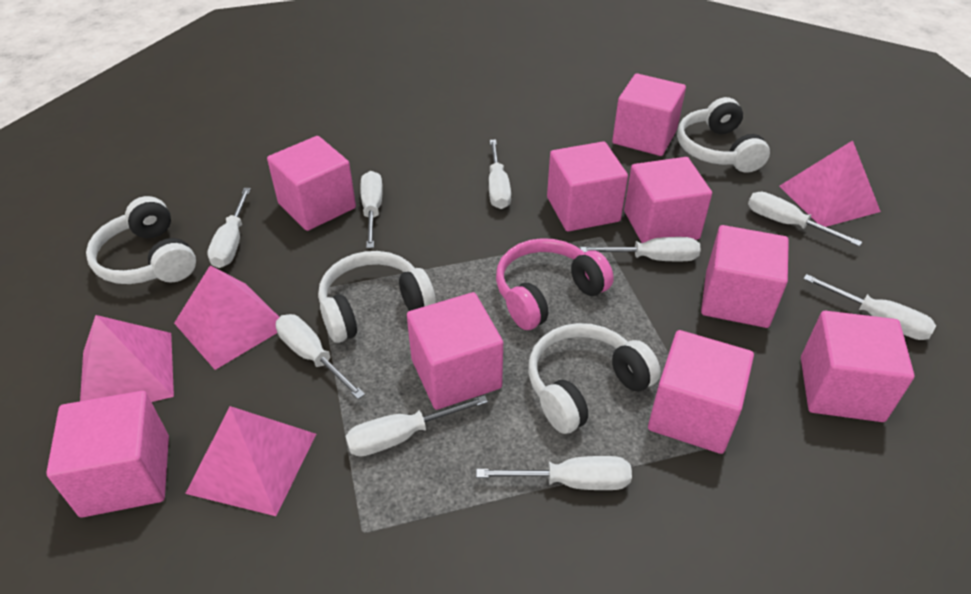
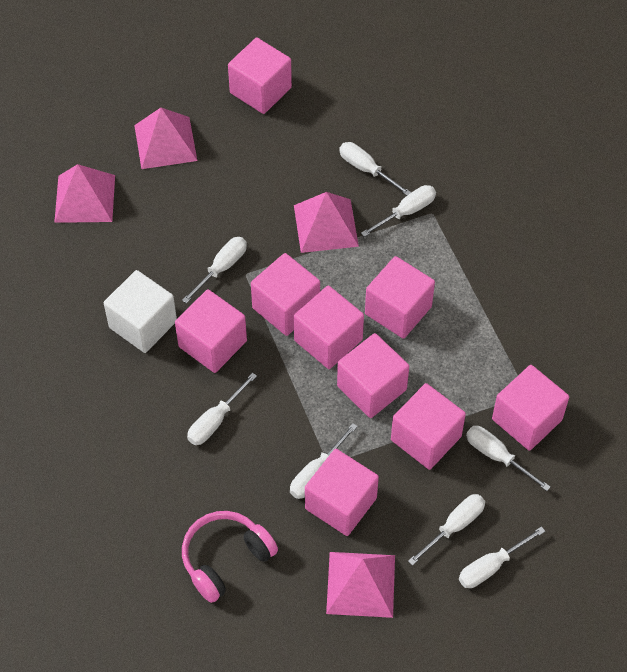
white cube: none = 0 -> [104,270,177,353] = 1
white headphones: [86,196,196,284] [318,251,436,343] [528,323,661,434] [677,97,770,173] = 4 -> none = 0
white screwdriver: [207,188,251,268] [276,314,365,399] [345,395,488,457] [360,171,383,248] [476,456,632,490] [489,140,511,209] [580,237,701,261] [748,192,862,247] [803,274,936,340] = 9 -> [182,237,247,304] [187,373,257,445] [290,423,358,499] [339,142,411,195] [361,185,436,237] [408,494,485,566] [459,526,545,588] [466,426,550,491] = 8

